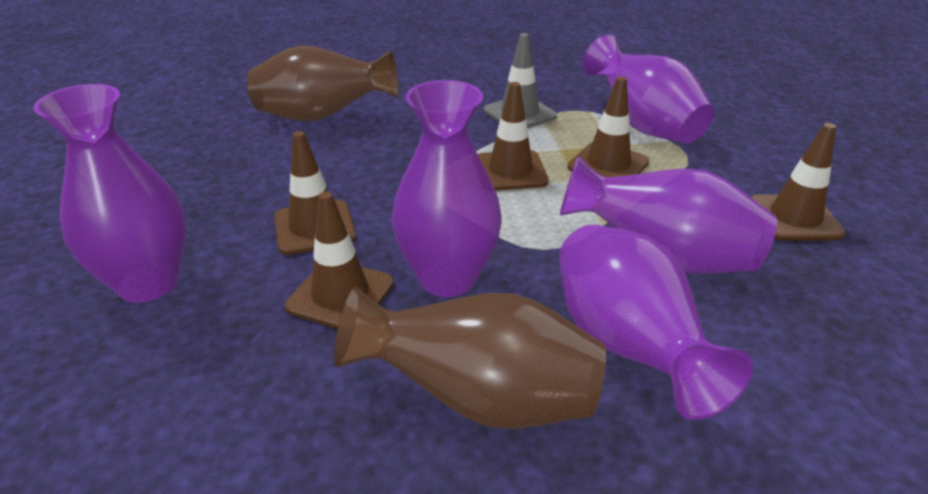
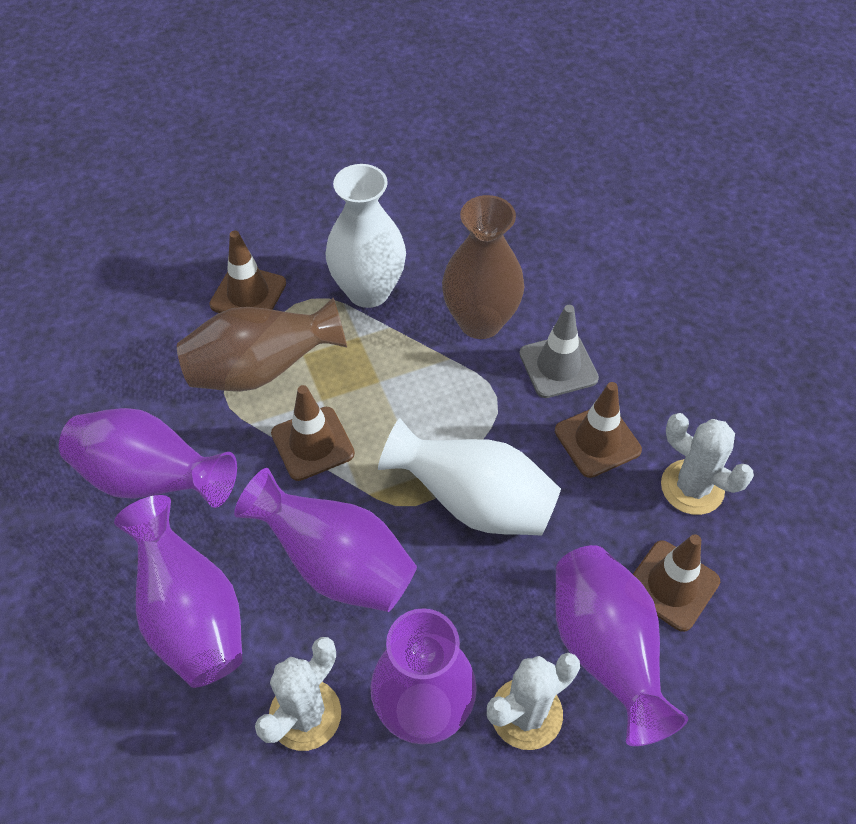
brown traffic cone: [274,131,356,255] [285,192,394,329] [478,82,549,191] [568,76,649,177] [751,123,846,241] = 5 -> [209,231,286,313] [271,385,355,481] [555,382,642,478] [633,534,720,632] = 4
white cactus: none = 0 -> [255,637,341,751] [487,653,580,750] [661,413,754,515] = 3
white vase: none = 0 -> [326,164,406,308] [378,418,561,536] = 2

